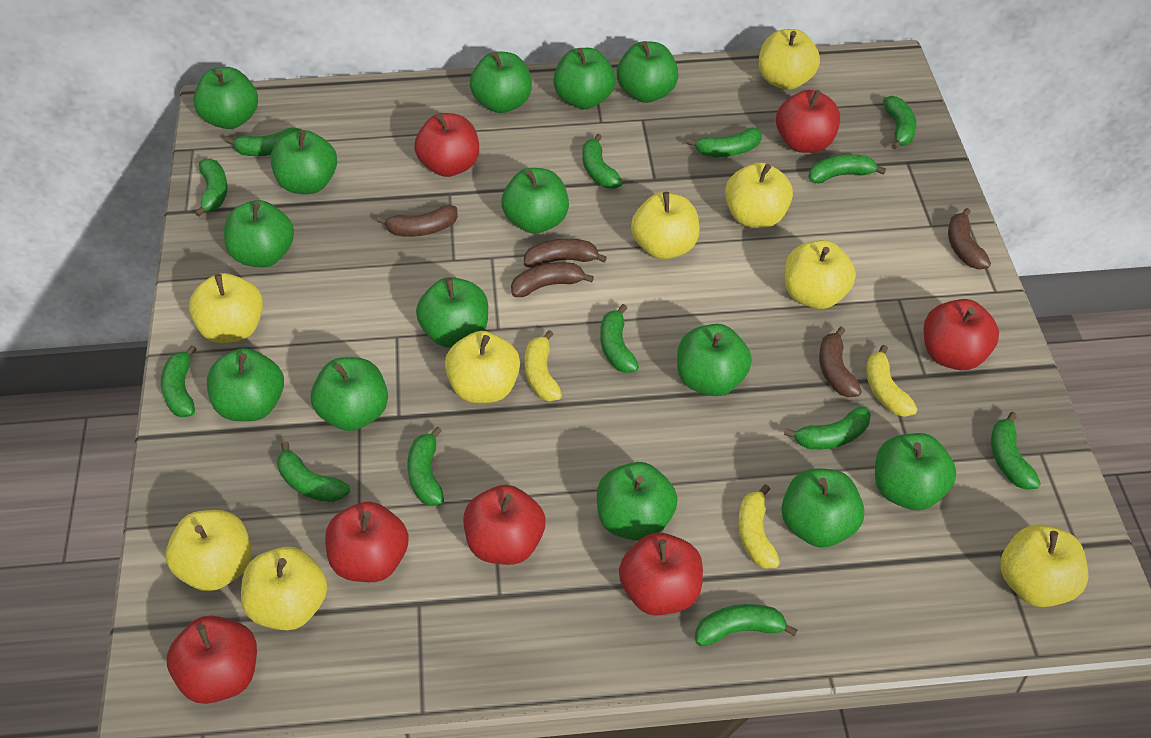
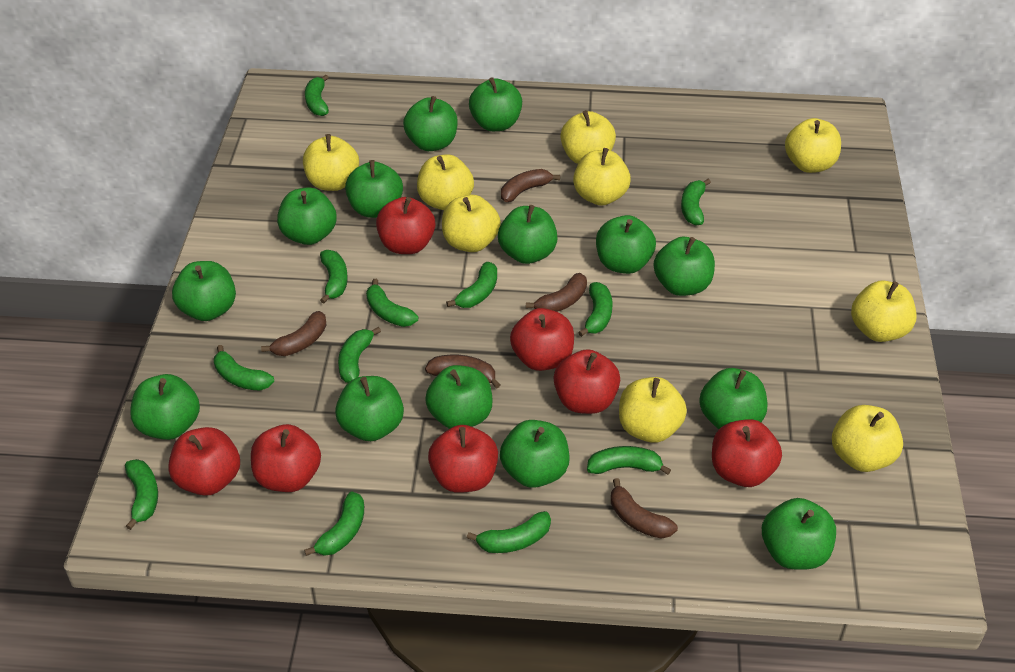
green banana: [161,345,197,417] [195,159,228,217] [225,128,302,156] [277,441,350,502] [407,427,444,506] [582,134,623,189] [600,304,639,373] [687,128,762,157] [695,604,798,646] [784,406,871,450] [808,154,886,183] [883,96,916,149] [991,412,1041,490] = 13 -> [125,459,158,530] [214,345,274,391] [304,491,364,556] [305,74,329,116] [320,250,348,303] [338,327,381,383] [366,279,418,327] [446,262,497,308] [467,511,551,553] [578,282,612,337] [587,446,671,475] [681,179,711,226] = 12
yellow banana: [525,330,562,401] [738,484,780,569] [866,345,918,417] = 3 -> none = 0

